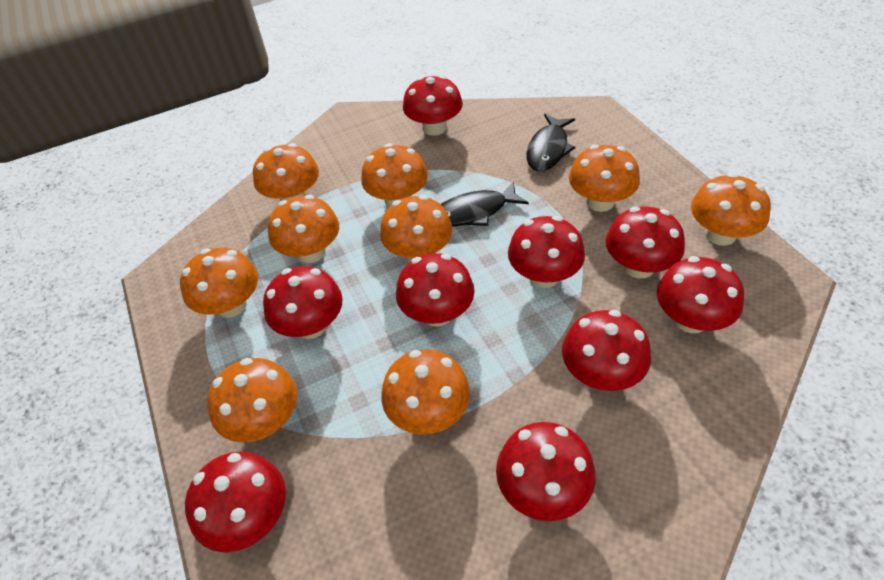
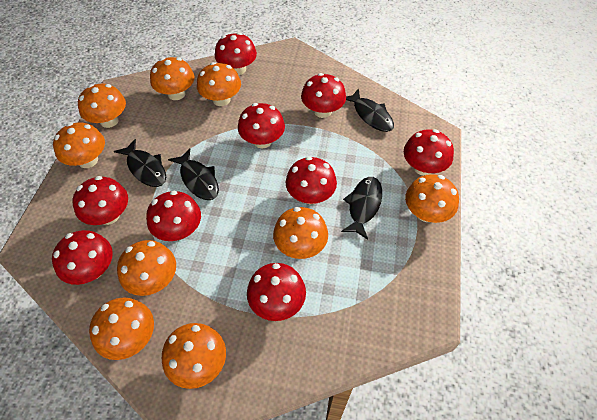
black fish: [441,181,529,227] [526,114,576,171] = 2 -> [114,139,166,187] [168,148,219,200] [341,177,382,240] [346,88,394,132] = 4

